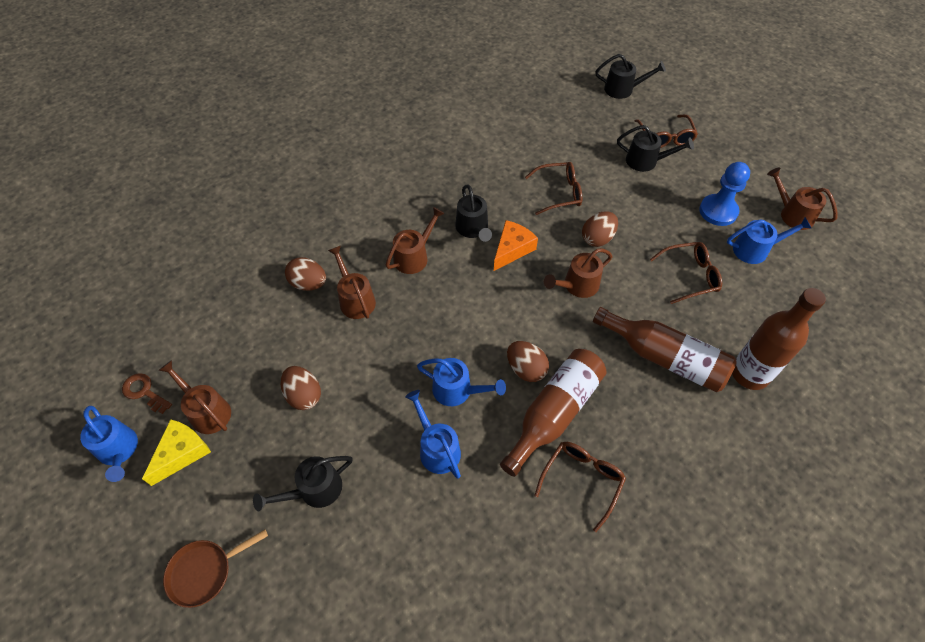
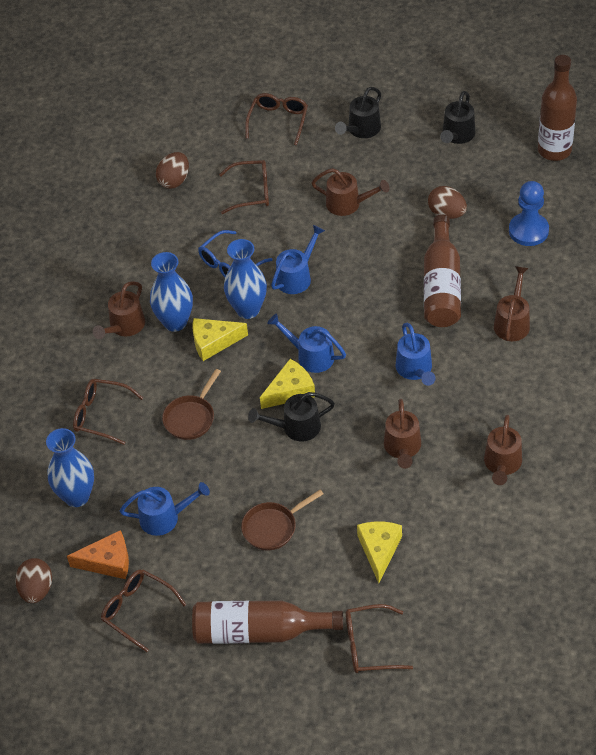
black watering can: [253,456,353,511] [455,185,492,242] [595,54,666,99] [617,125,694,172] = 4 -> [248,392,335,441] [335,87,381,138] [440,91,475,144] = 3
blue glasses: none = 0 -> [198,230,273,277] = 1
blue vase: none = 0 -> [46,428,94,507] [150,252,193,332] [224,239,267,319] = 3
brown egg: [281,366,321,410] [285,257,326,291] [507,341,549,382] [582,211,618,247] = 4 -> [15,558,52,603] [156,152,189,189] [428,186,467,219] = 3
brown glasses: [525,162,582,215] [534,442,626,532] [635,114,698,148] [650,242,722,304] = 4 -> [73,379,143,445] [101,569,186,652] [219,160,269,214] [245,93,308,145] [346,604,413,673] = 5
brown key: [122,373,172,414] = 1 -> none = 0
brown pan: [163,530,268,608] = 1 -> [162,369,221,440] [241,490,323,550] = 2
yellow cheese: [142,419,211,486] = 1 -> [192,318,248,361] [260,359,315,409] [357,521,402,583] = 3

